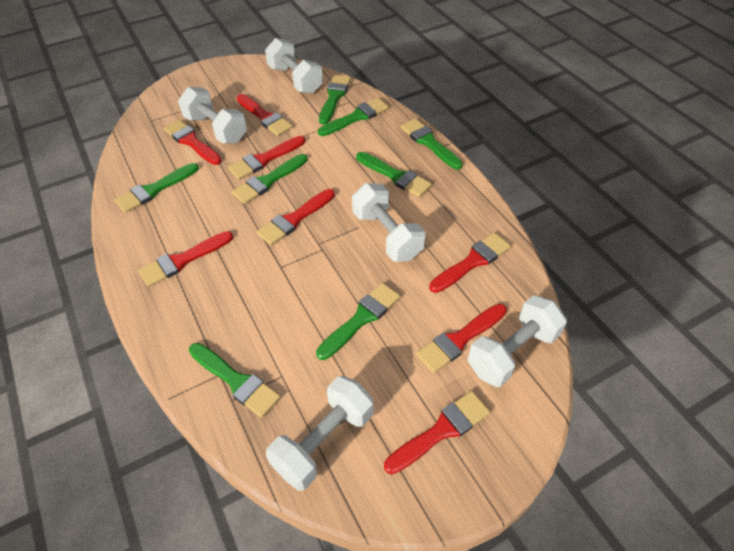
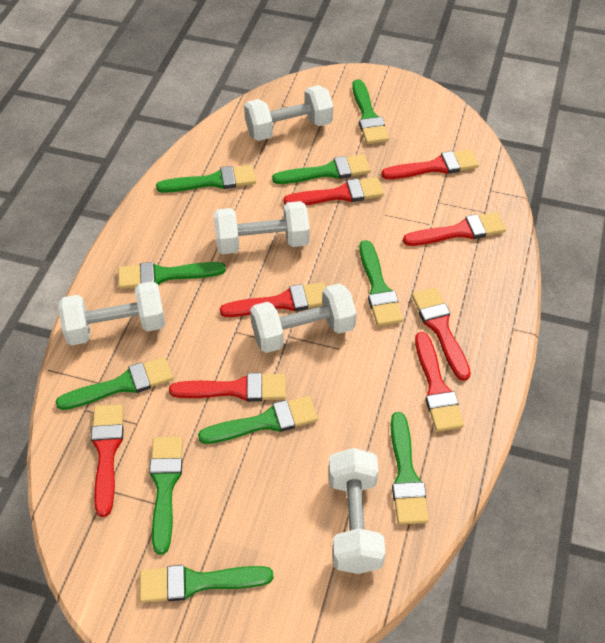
green brush: [114,163,199,213] [189,343,281,418] [232,154,307,204] [316,283,400,360] [318,98,389,136] [319,75,351,125] [356,152,432,197] [401,118,463,170] = 8 -> [56,357,173,410] [118,262,226,289] [140,565,274,603] [149,437,183,555] [156,165,256,193] [198,396,318,444] [272,155,371,184] [352,79,389,144] [359,240,403,326] [391,412,429,525] = 10

